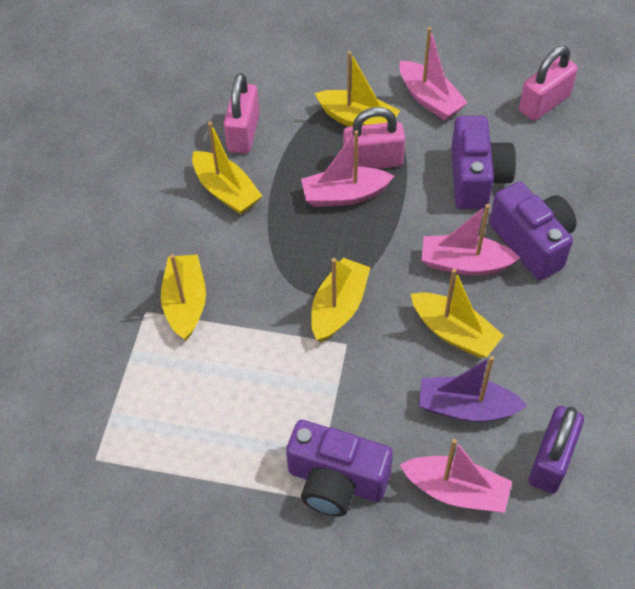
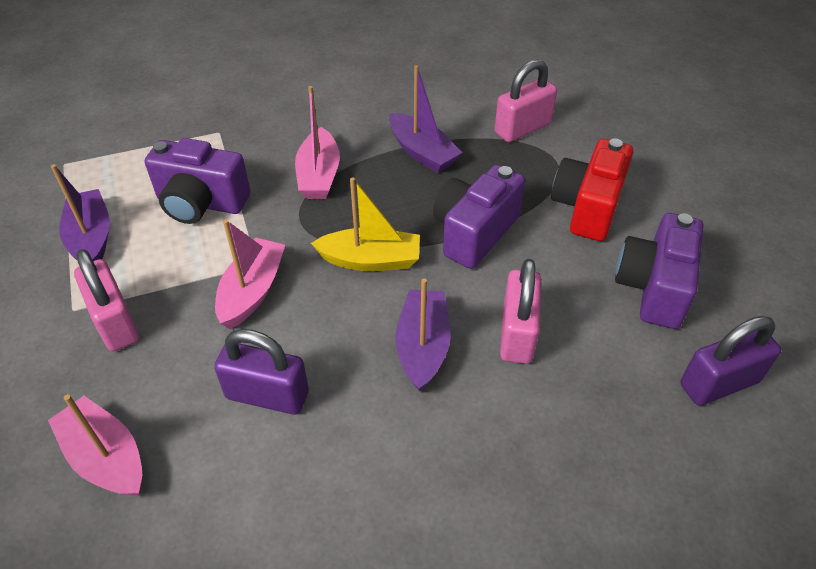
pink boat: [301,130,394,207] [399,27,468,121] [400,439,512,513] [422,204,520,275] = 4 -> [48,394,142,496] [215,219,285,329] [295,86,340,199] = 3
purple boat: [419,356,527,422] = 1 -> [51,164,110,261] [389,65,462,173] [396,278,451,392] = 3
purple padlock: [529,406,584,493] = 1 -> [214,329,309,415] [680,316,781,406] = 2
red camera: none = 0 -> [551,138,633,241] = 1
yellow boat: [161,254,206,341] [192,122,262,214] [311,258,371,342] [315,51,400,127] [411,269,504,358] = 5 -> [311,177,420,271] = 1

